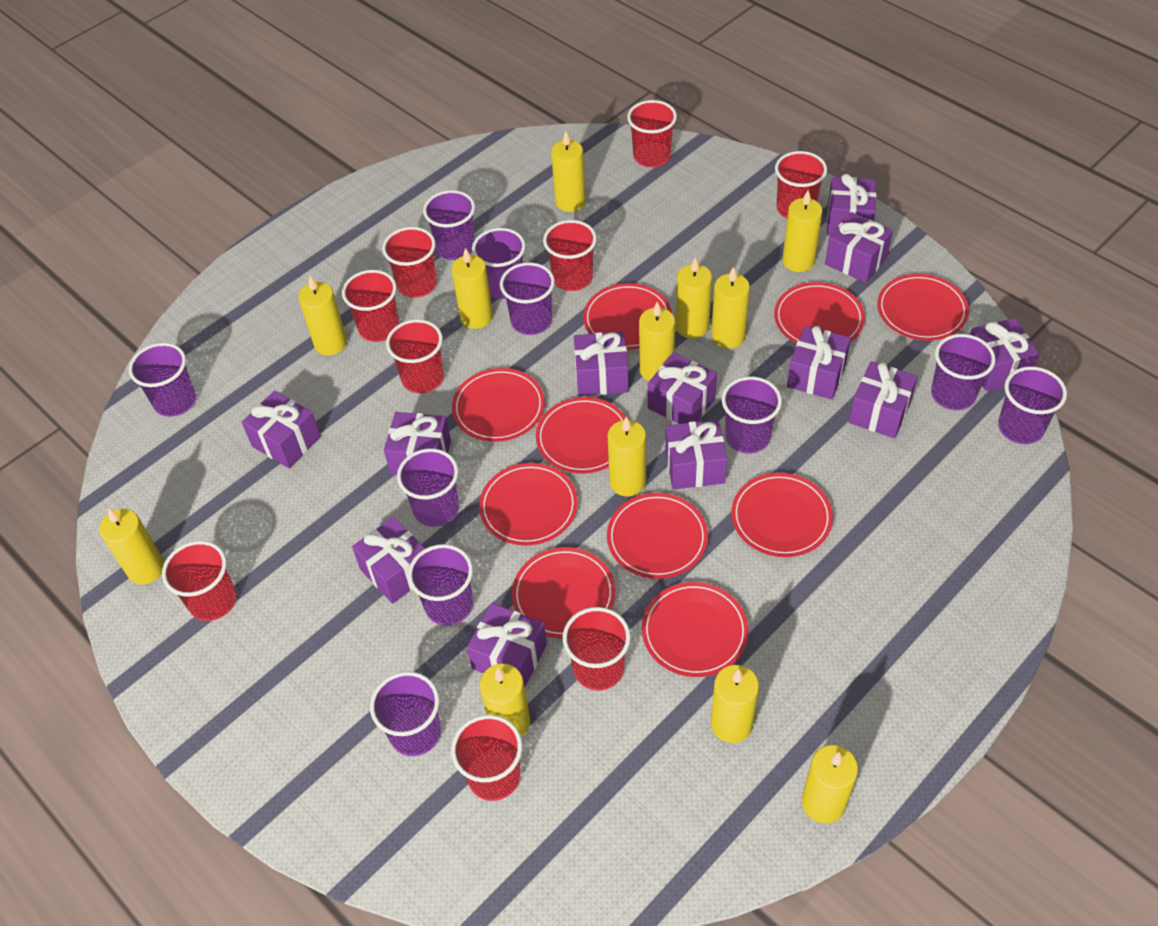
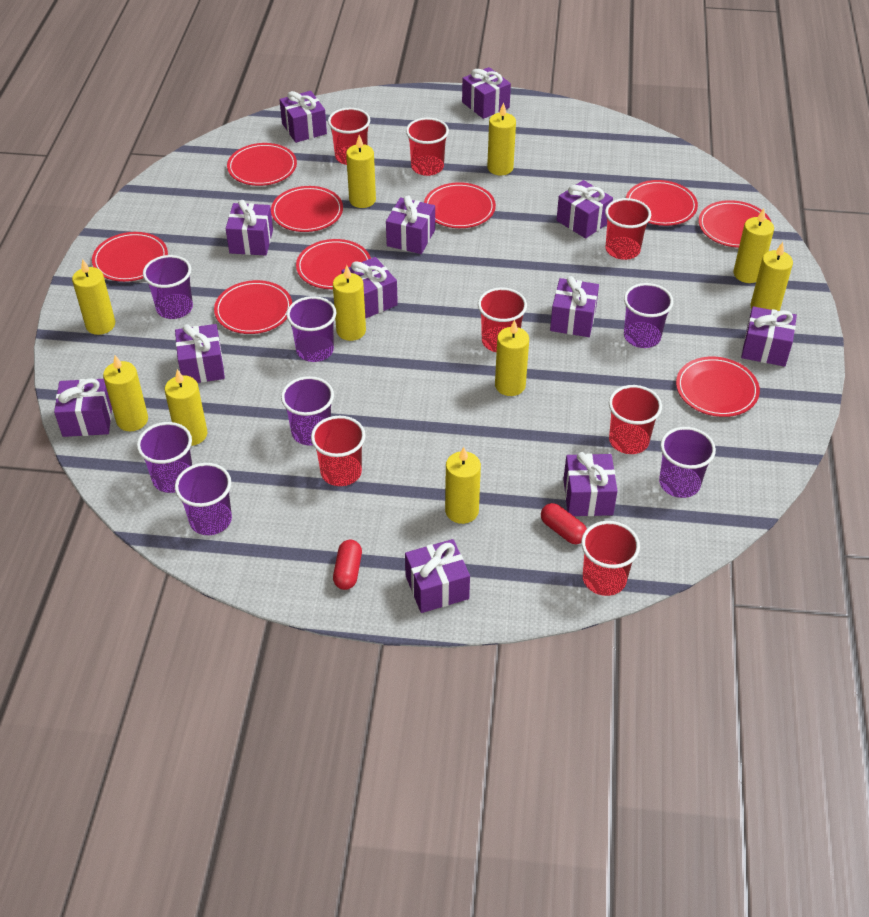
purple cup: [129,343,196,417] [370,671,441,756] [397,448,459,527] [408,544,473,626] [423,190,475,260] [472,228,526,299] [500,263,555,335] [722,376,782,454] [931,334,996,410] [998,366,1067,444] = 10 -> [137,422,192,493] [143,255,193,319] [175,463,232,535] [281,376,334,446] [286,296,336,362] [624,283,673,348] [659,427,716,498] = 7
red capsule: none = 0 -> [333,540,362,590] [541,503,587,544] = 2
red cup: [162,541,236,621] [342,270,399,342] [382,227,437,298] [386,319,444,393] [451,715,522,801] [543,220,597,291] [563,607,631,691] [627,100,677,167] [775,151,827,219] = 9 -> [311,416,365,486] [328,108,370,165] [406,118,449,176] [478,287,527,352] [581,521,640,596] [605,198,651,260] [609,385,662,454] = 7
red plate: [452,368,545,442] [479,463,578,546] [512,547,616,638] [536,397,626,474] [583,283,672,350] [607,493,708,579] [642,582,749,677] [731,473,833,557] [774,282,865,344] [877,274,969,341] = 10 -> [92,232,168,282] [214,280,292,334] [227,143,297,186] [271,186,343,232] [296,239,371,289] [424,182,496,228] [626,180,698,226] [676,357,760,417] [699,200,771,248] = 9
yellow candle: [99,508,165,585] [298,276,347,356] [451,248,493,329] [480,664,530,737] [551,131,586,212] [607,417,646,497] [639,302,675,381] [676,257,712,339] [711,267,750,349] [711,665,759,743] [782,190,822,272] [802,745,858,824] = 12 -> [72,259,115,335] [103,355,148,431] [165,369,207,446] [333,265,366,341] [346,135,376,208] [445,447,481,524] [487,102,516,175] [495,319,529,396] [733,208,774,283] [751,242,793,311] = 10

